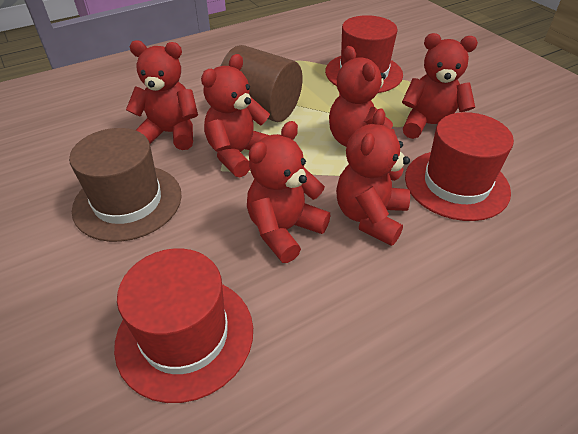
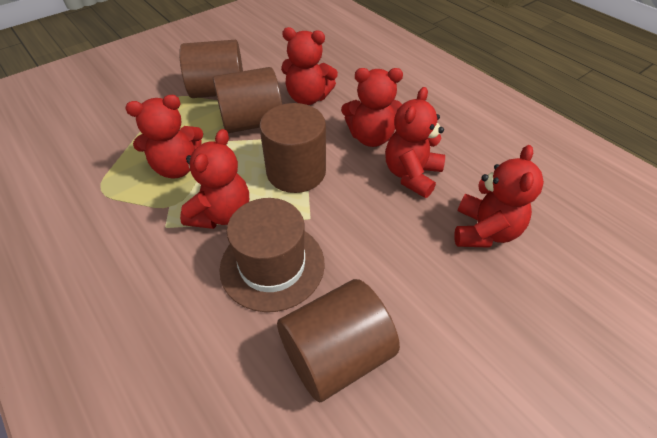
brown cylinder: [221,45,303,122] = 1 -> [179,40,243,98] [213,67,282,133] [259,103,326,193] [277,279,400,402] = 4
red hat: [114,248,253,403] [325,15,403,93] [405,112,514,221] = 3 -> none = 0

